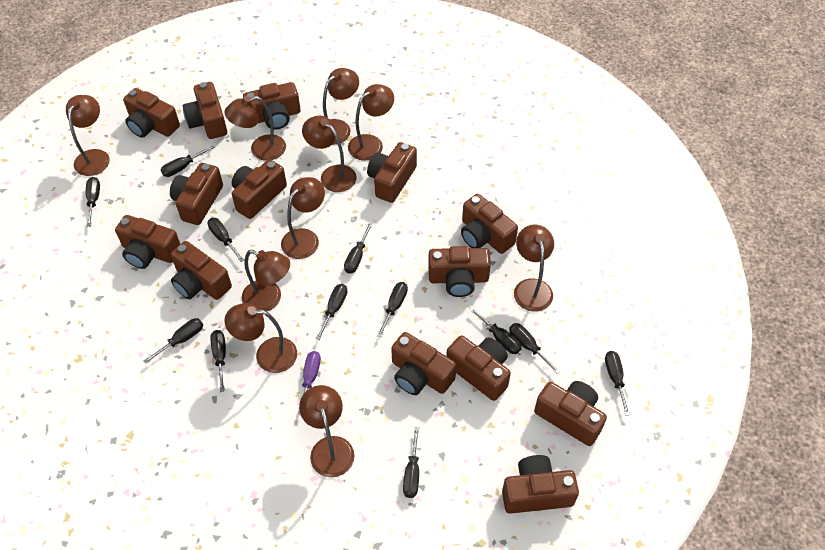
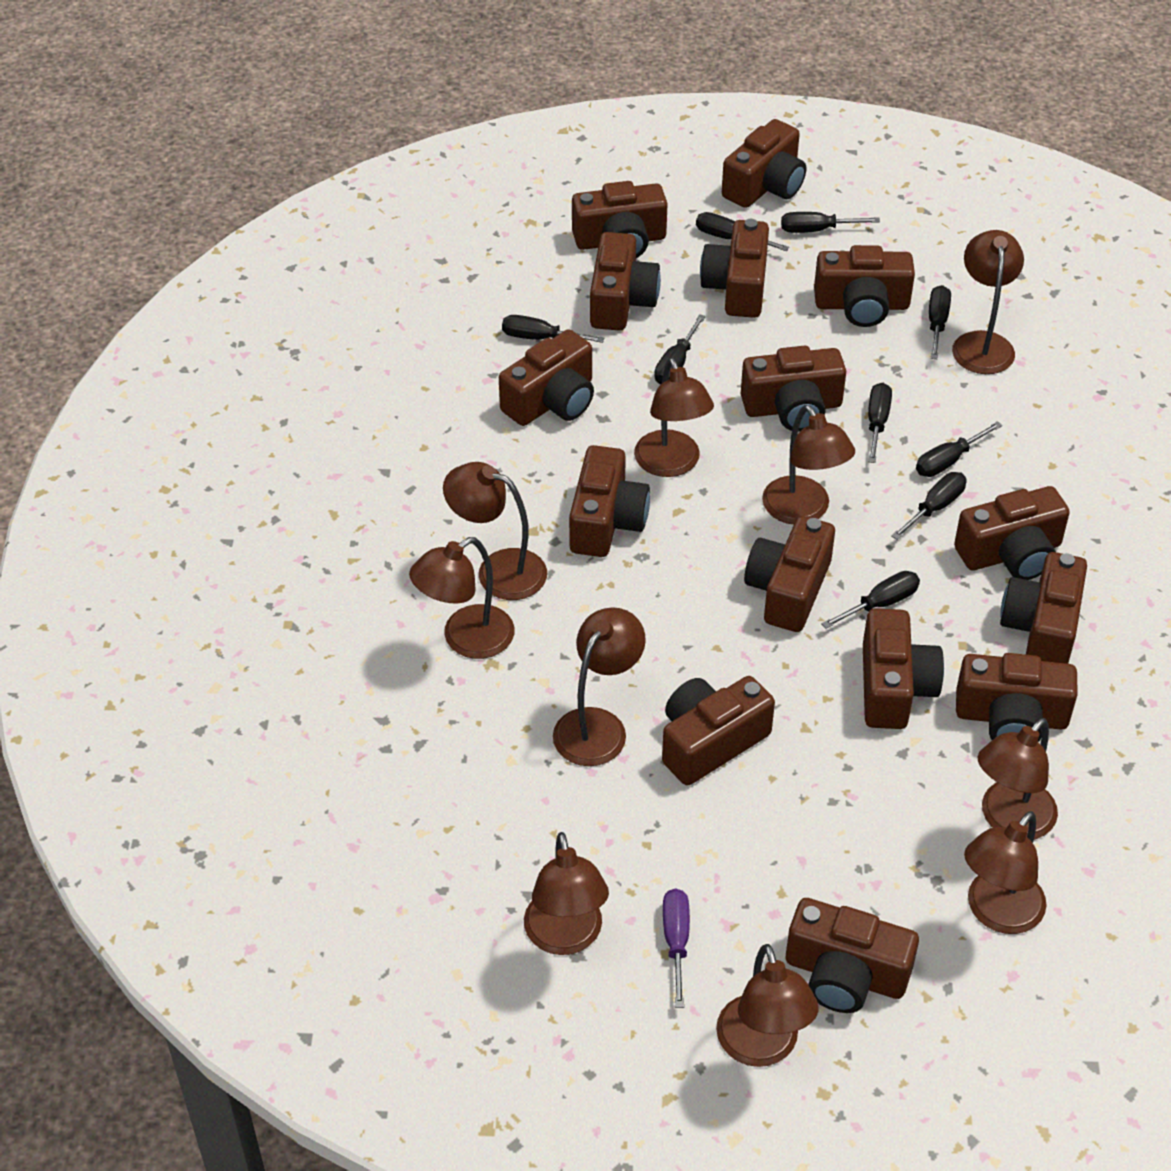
black screwdriver: [86,177,100,227] [144,318,203,364] [161,145,215,177] [208,218,244,262] [210,330,226,392] [316,284,347,340] [344,222,373,274] [377,282,408,338] [403,427,419,498] [469,307,522,354] [509,323,561,374] [605,351,630,416] = 12 -> [502,315,604,343] [654,314,706,385] [696,212,789,251] [781,212,880,233] [821,571,920,629] [868,383,892,463] [891,472,966,540] [916,421,1002,477] [929,285,951,359] = 9
brown camera: [115,215,180,269] [123,88,180,138] [170,163,223,225] [171,241,232,300] [183,82,227,139] [232,159,287,219] [243,82,301,130] [367,142,417,203] [391,332,457,395] [428,246,491,297] [446,335,511,401] [461,194,518,254] [502,455,579,514] [534,381,607,446] = 14 -> [499,329,594,426] [569,445,650,557] [572,181,668,258] [590,232,661,331] [662,676,775,786] [700,219,769,318] [722,119,806,208] [741,346,846,432] [744,516,835,632] [786,898,919,1013] [814,245,915,327] [863,608,944,729] [954,486,1070,580] [956,653,1078,742] [1000,552,1087,664] = 15

